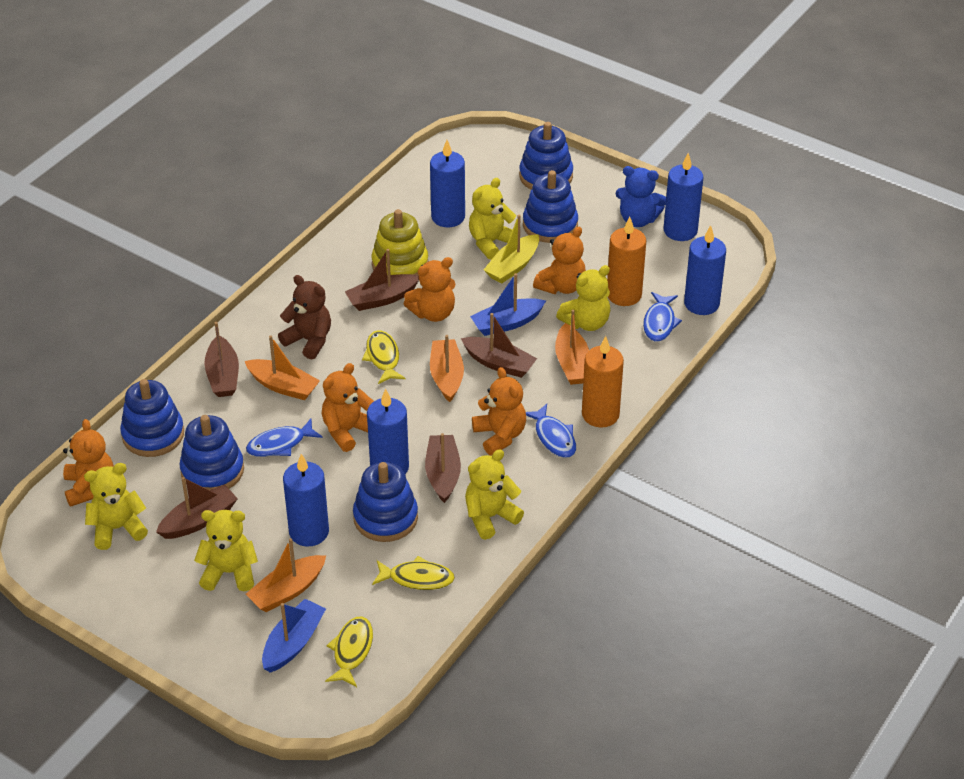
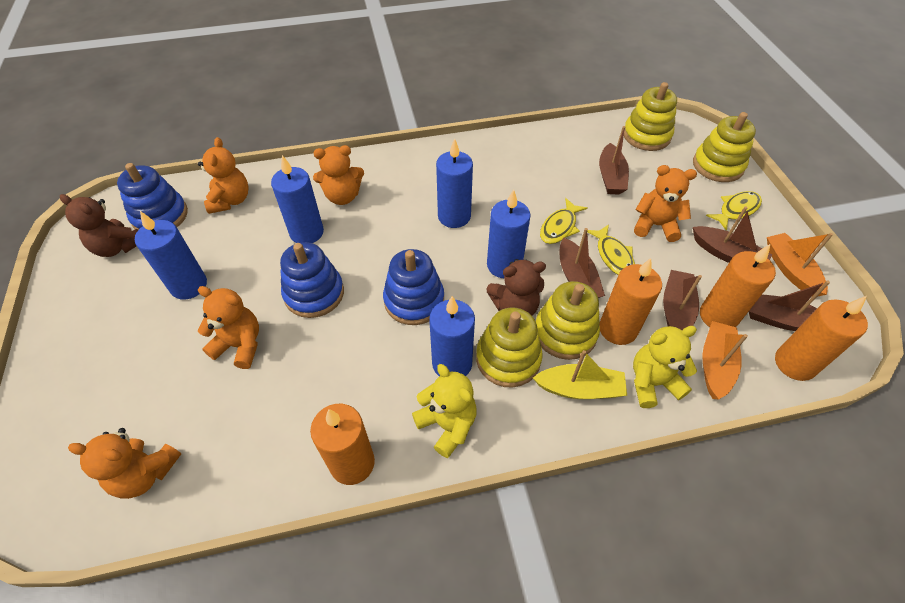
blue boat: [262,599,326,673] [470,273,546,336] = 2 -> none = 0
blue fish: [246,419,323,457] [526,404,576,458] [643,292,682,342] = 3 -> none = 0
blue stacking toy: [120,379,184,457] [179,415,244,490] [353,462,418,542] [519,122,573,190] [523,170,578,243] = 5 -> [117,163,188,230] [280,242,344,318] [383,249,444,325] = 3
blue teddy bear: [616,166,666,227] = 1 -> none = 0
brown teddy bear: [278,275,331,359] = 1 -> [60,194,138,257] [486,259,546,316] = 2
orange boat: [245,336,320,400] [246,538,326,612] [430,335,464,402] [555,310,589,385] = 4 -> [702,321,748,399] [767,233,833,297] = 2
orange candle: [582,336,624,427] [607,217,646,306] = 2 -> [310,404,375,485] [599,258,662,345] [700,244,776,327] [775,296,868,381] = 4
yellow stacking toy: [372,209,429,276] = 1 -> [476,307,543,388] [536,281,600,360] [624,82,677,151] [693,112,756,182] = 4
yellow teddy bear: [84,463,148,550] [194,510,258,591] [465,449,524,540] [469,178,516,260] [556,265,610,331] = 5 -> [412,364,477,458] [633,326,697,408] = 2

